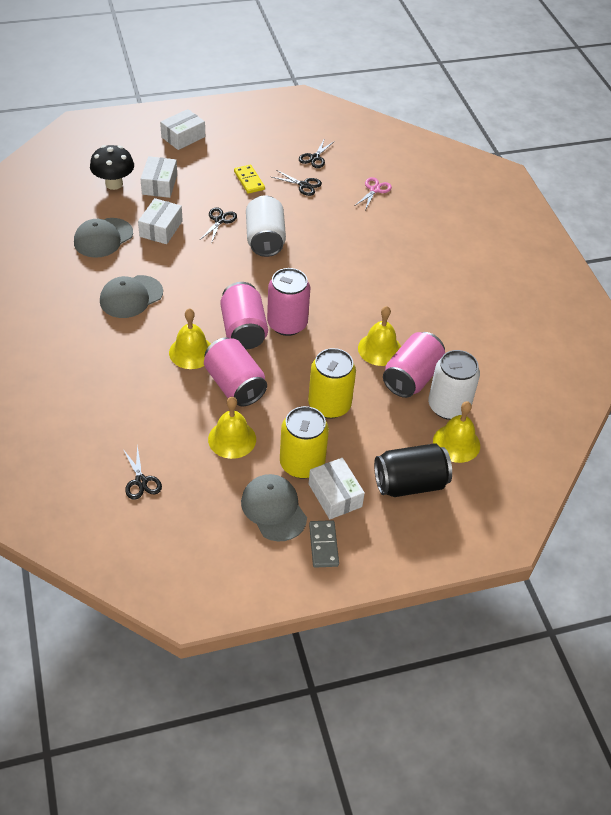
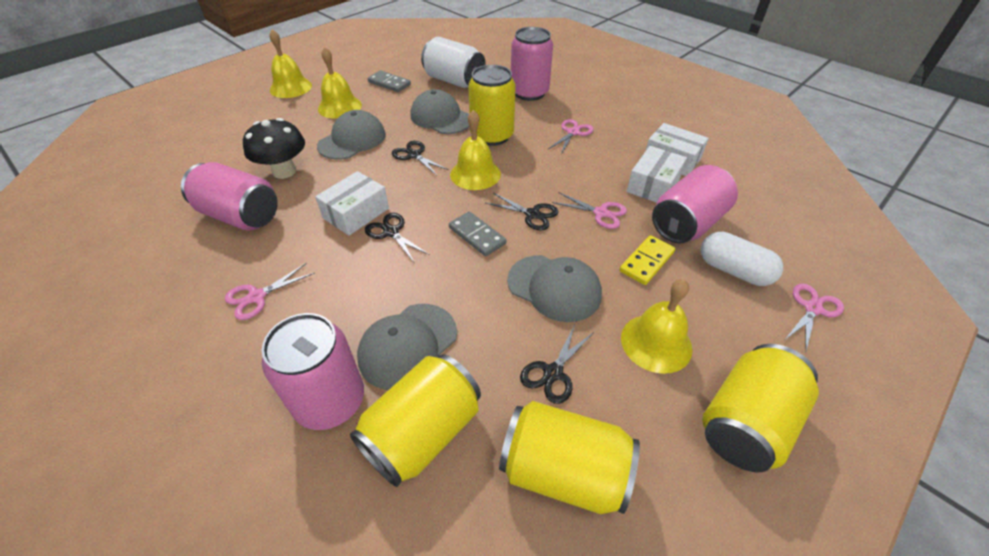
black can: [374,443,452,497] = 1 -> none = 0
grey cap: [74,218,133,258] [100,275,163,318] [241,474,307,541] = 3 -> [317,110,386,160] [357,304,457,390] [410,89,470,134] [507,255,602,322] = 4
grey domino: [309,520,339,568] = 1 -> [368,70,411,92] [449,211,506,256] = 2
pink scissors: [356,177,392,210] = 1 -> [225,263,315,320] [548,119,594,154] [552,192,627,229] [786,283,844,351] = 4
white box: [138,198,183,244] [141,156,177,198] [160,109,205,150] [309,458,365,519] = 4 -> [315,171,389,236] [627,146,687,203] [646,123,709,176] = 3
white can: [246,195,286,257] [428,350,480,420] = 2 -> [421,37,486,88] = 1
white capsule: none = 0 -> [701,232,783,286] = 1
yellow can: [280,406,329,479] [308,348,356,419] = 2 -> [350,354,481,487] [468,65,516,146] [499,401,640,514] [702,344,819,472] = 4

